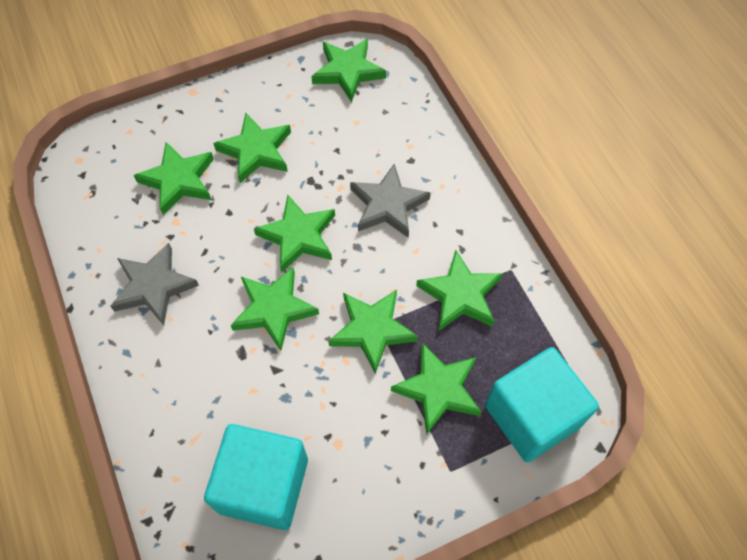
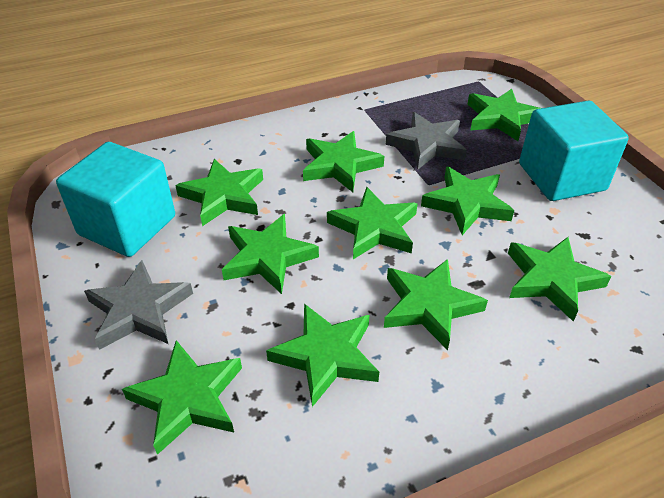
green star: [133,142,214,215] [213,113,291,183] [231,267,319,351] [254,195,335,273] [311,39,386,102] [328,290,418,374] [391,343,481,435] [416,250,503,331] = 8 -> [122,340,242,455] [175,159,263,226] [222,214,319,294] [266,304,379,407] [303,131,384,192] [327,187,418,259] [384,259,488,350] [421,166,514,235] [468,89,541,141] [508,237,612,322] = 10

